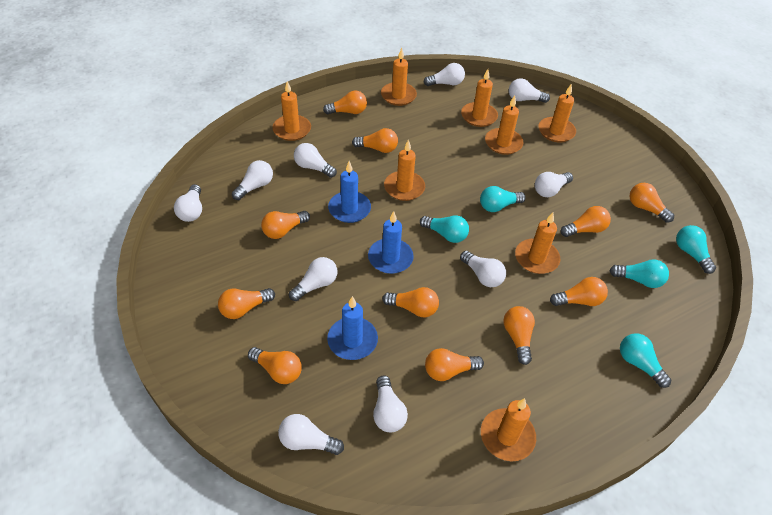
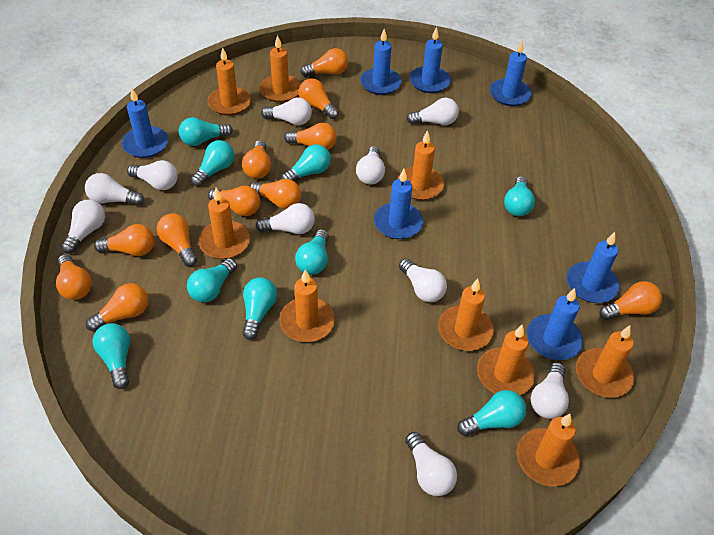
blue candle: [327,296,378,360] [328,161,371,223] [368,211,414,274] = 3 -> [121,89,168,158] [360,29,402,95] [374,169,423,239] [409,27,451,93] [490,39,532,106] [527,288,583,360] [566,232,620,303] = 7
orange candle: [272,81,311,141] [381,48,417,106] [384,139,425,201] [461,69,498,127] [481,398,536,461] [485,96,524,155] [515,212,560,274] [539,84,576,142] = 8 -> [198,188,250,259] [207,47,251,115] [259,35,301,102] [279,269,335,342] [397,130,444,200] [438,279,494,351] [477,324,535,395] [517,414,580,486] [576,325,634,398] = 9
turquoise light bulb: [420,215,469,243] [480,186,526,212] [609,259,669,288] [620,333,671,388] [676,225,716,274] = 5 -> [93,323,130,389] [179,117,233,146] [187,258,237,302] [191,140,234,187] [242,277,277,340] [281,144,331,181] [295,229,329,275] [457,390,526,436] [504,176,535,216] = 9

